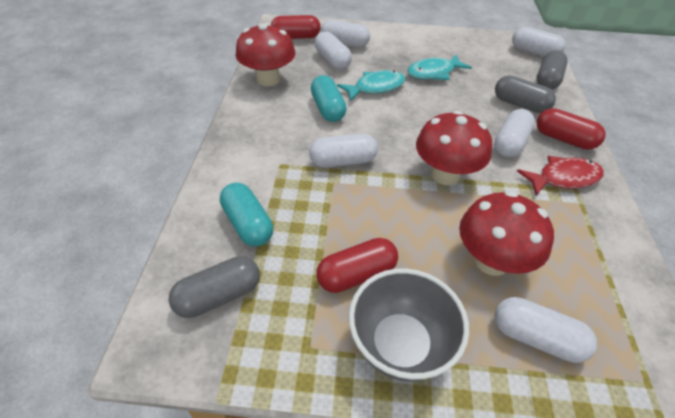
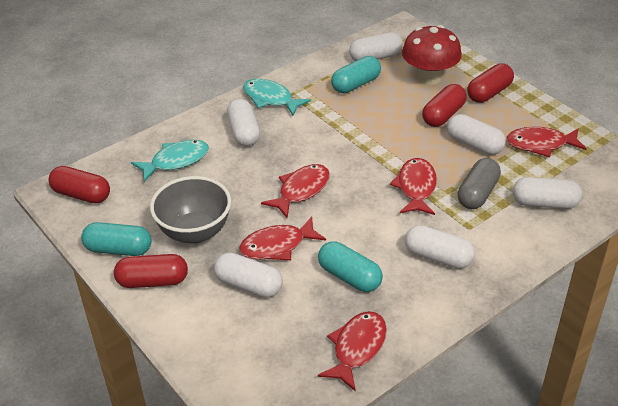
grey capsule: [169,256,260,318] [495,76,556,113] [537,50,568,90] = 3 -> [458,158,501,209] = 1
red capsule: [271,15,321,39] [316,238,398,293] [537,108,606,150] = 3 -> [49,166,110,204] [114,254,188,288] [422,84,467,127] [467,63,514,103] = 4
red fish: [517,156,604,196] = 1 -> [239,217,326,260] [261,164,330,218] [318,311,387,392] [390,158,437,215] [506,127,587,157] = 5
red mushroom: [236,23,295,86] [416,111,492,185] [459,191,554,276] = 3 -> [402,25,462,85] = 1
turquoise capsule: [220,183,273,246] [311,75,347,122] = 2 -> [81,222,152,256] [318,241,383,292] [331,56,381,93] = 3

